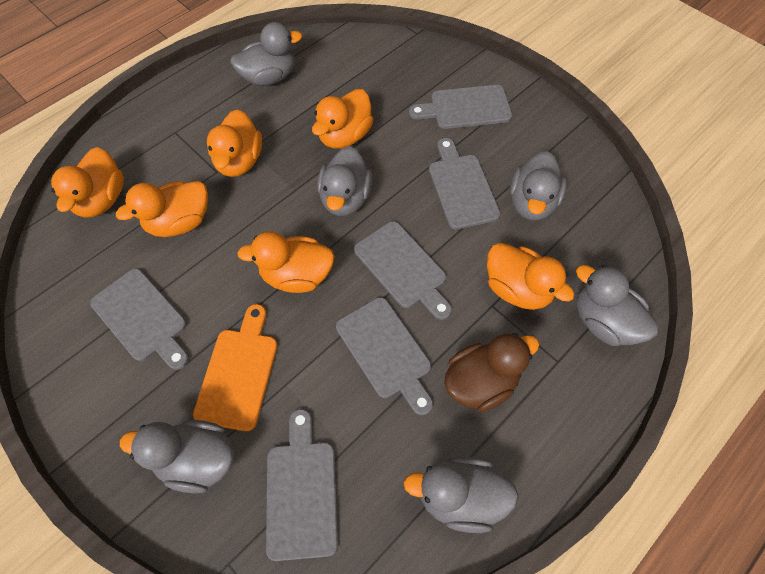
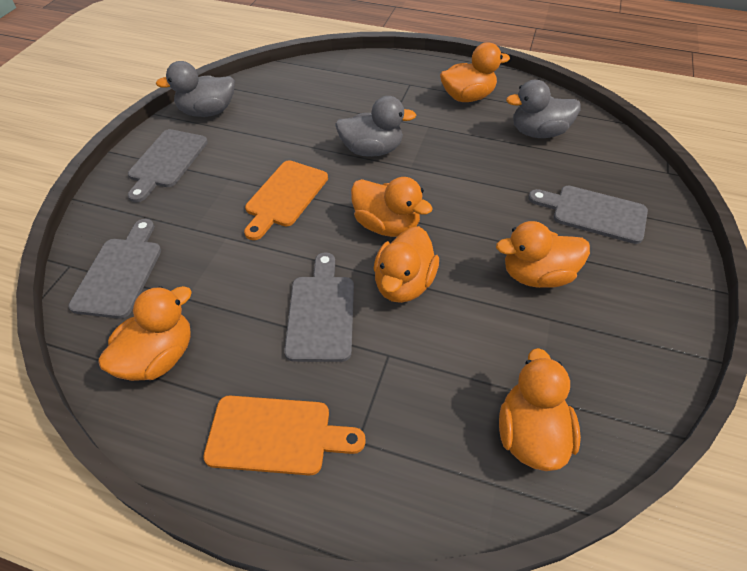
brown duck: [444,333,539,412] = 1 -> none = 0
grey cutting board: [90,268,189,370] [266,409,338,561] [336,297,433,415] [354,221,452,320] [409,85,512,129] [429,138,501,229] = 6 -> [68,219,161,319] [128,129,208,202] [284,252,354,362] [528,186,648,244] = 4
grey duck: [120,420,234,494] [230,22,302,86] [317,146,373,216] [404,456,519,533] [510,151,567,221] [576,265,659,346] = 6 -> [156,61,235,117] [335,96,416,157] [506,80,581,138] = 3
orange cutting board: [193,304,278,431] = 1 -> [203,396,366,476] [244,160,328,240] = 2

